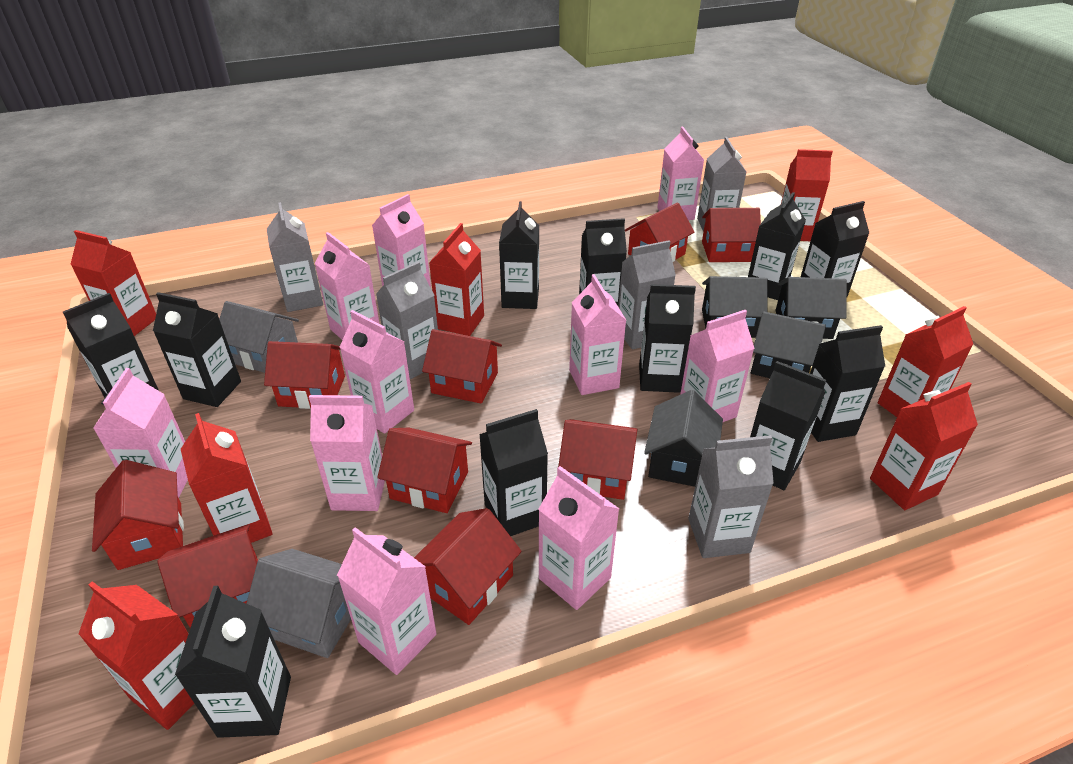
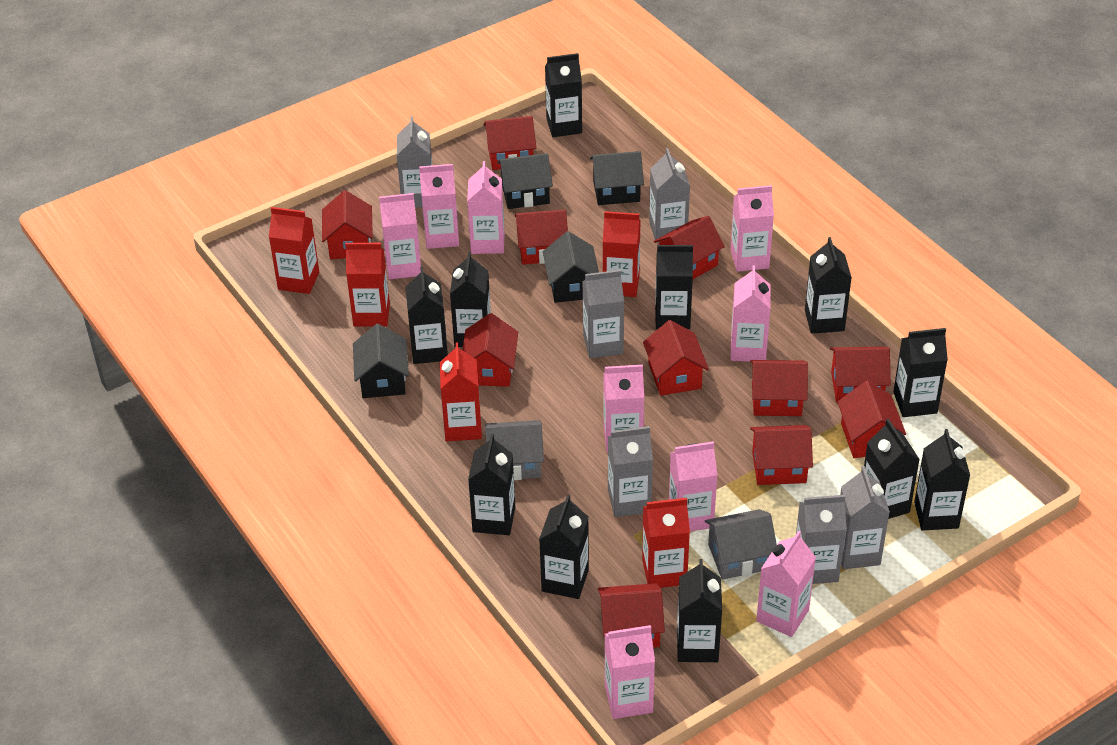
grey carton: [267,202,323,312] [376,262,438,379] [618,240,676,350] [688,435,774,558] [697,137,746,232] = 5 -> [397,116,432,207] [582,270,624,358] [608,426,653,517] [649,148,690,243] [796,495,847,584] [840,466,890,569] = 6
pink carton: [93,368,188,498] [309,395,385,511] [315,232,380,340] [337,527,437,675] [340,310,414,434] [372,194,431,288] [538,466,619,610] [569,274,626,395] [657,127,704,220] [680,310,755,422] = 10 -> [379,193,421,279] [419,164,459,249] [467,161,505,254] [603,365,644,453] [605,625,655,719] [669,441,718,532] [730,185,774,272] [731,265,770,362] [756,531,816,637] = 9
red carton: [70,230,156,336] [78,581,194,730] [181,413,272,543] [429,223,484,336] [781,149,833,241] [870,382,978,510] [878,306,973,417] = 7 -> [269,207,319,294] [345,243,390,327] [440,343,482,441] [603,211,641,297] [642,498,690,588] = 5
red house: [92,460,184,570] [157,524,258,628] [264,341,345,409] [377,428,472,513] [414,508,522,625] [422,329,502,404] [558,419,638,500] [625,202,695,262] [702,208,761,262] = 9 -> [322,190,373,259] [462,313,518,387] [483,116,536,170] [515,210,568,265] [598,583,665,648] [643,320,709,396] [654,216,725,279] [750,360,808,416] [750,425,813,485] [830,346,891,403] [837,381,906,458] = 11

